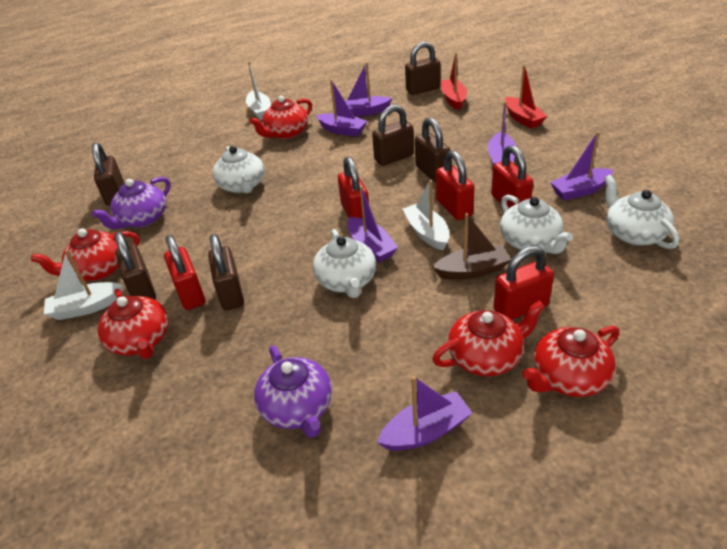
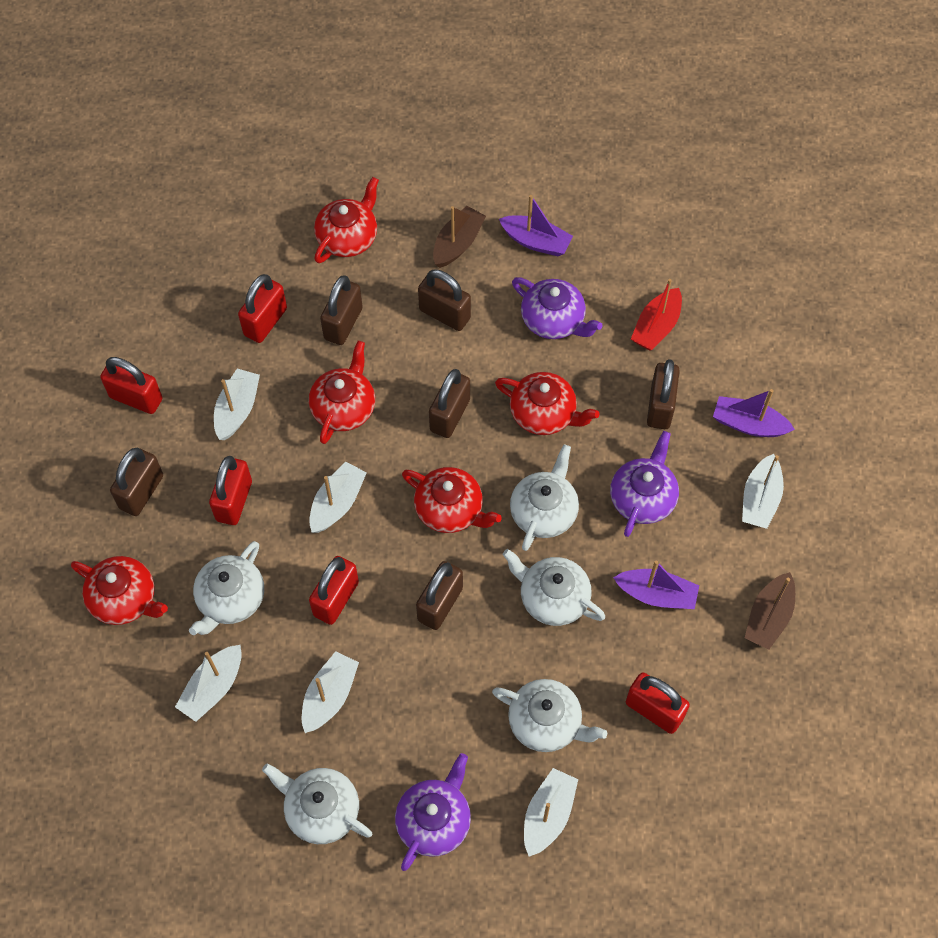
brown boat: [433,213,511,280] = 1 -> [433,206,486,268] [745,572,795,650] = 2
purple boat: [316,79,367,137] [345,62,392,117] [347,186,398,262] [377,376,472,451] [488,101,516,165] [550,131,613,200] = 6 -> [499,195,573,256] [613,560,699,609] [713,389,795,437] = 3
purple teapot: [92,177,171,229] [254,345,332,438] = 2 -> [395,753,471,871] [512,277,603,339] [610,431,679,537] = 3
red boat: [441,53,467,110] [505,65,547,128] = 2 -> [631,279,682,351] = 1
white boat: [44,249,123,320] [246,61,271,120] [403,180,450,250] = 3 -> [175,645,242,722] [214,369,260,440] [302,651,359,733] [309,461,367,533] [524,768,578,856] [742,454,784,529] = 6
white teapot: [213,146,264,193] [313,229,376,298] [500,195,573,254] [604,175,679,249] = 4 -> [189,541,264,635] [262,763,372,844] [492,679,607,752] [503,549,605,626] [510,444,579,551] = 5

